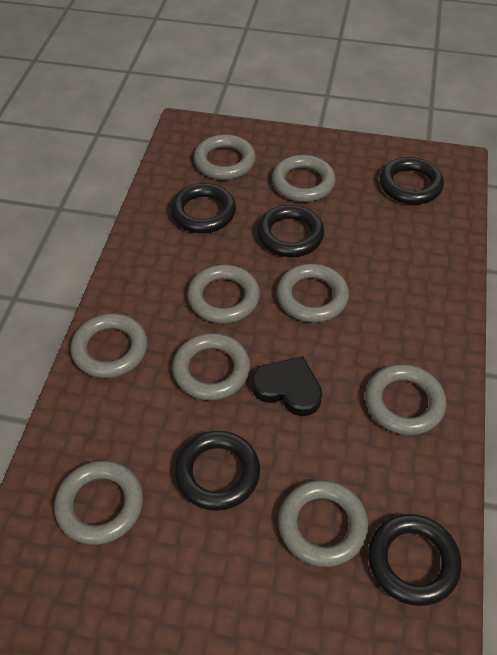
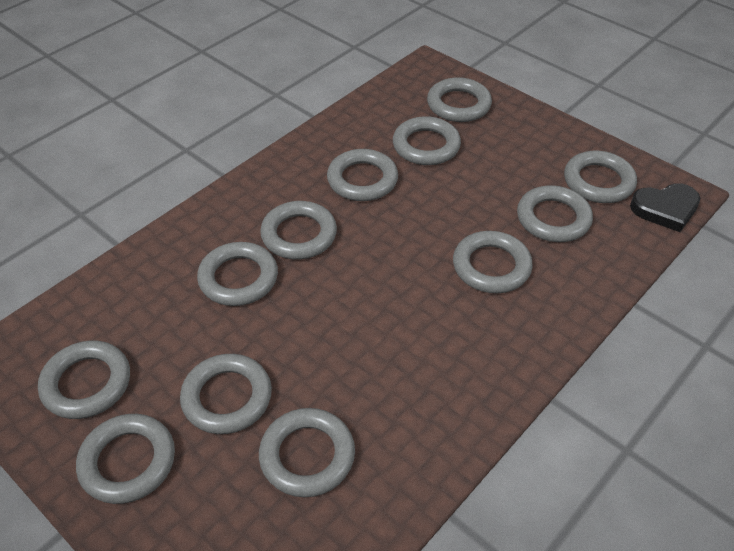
black ring: [170,183,236,233] [174,430,260,511] [257,205,324,257] [368,514,462,606] [380,157,444,205] = 5 -> none = 0
grey ring: [54,461,143,545] [71,313,148,378] [172,333,250,400] [187,265,260,324] [194,134,256,180] [272,155,335,202] [277,264,349,323] [278,480,368,567] [365,364,446,435] = 9 -> [38,341,130,419] [76,414,175,504] [180,354,272,434] [197,242,278,306] [259,408,355,497] [260,201,337,259] [327,149,398,201] [393,116,461,165] [427,77,492,122] [453,231,533,293] [517,185,593,242] [564,151,637,203] = 12

